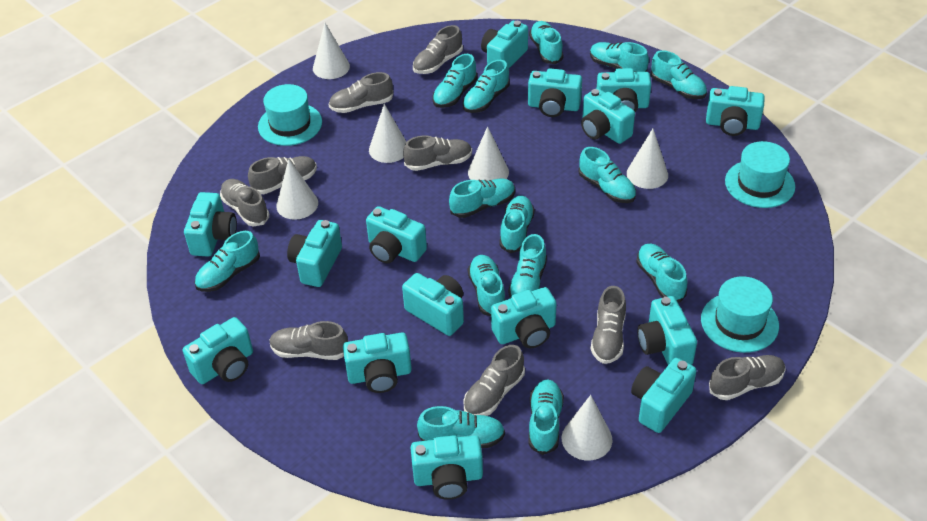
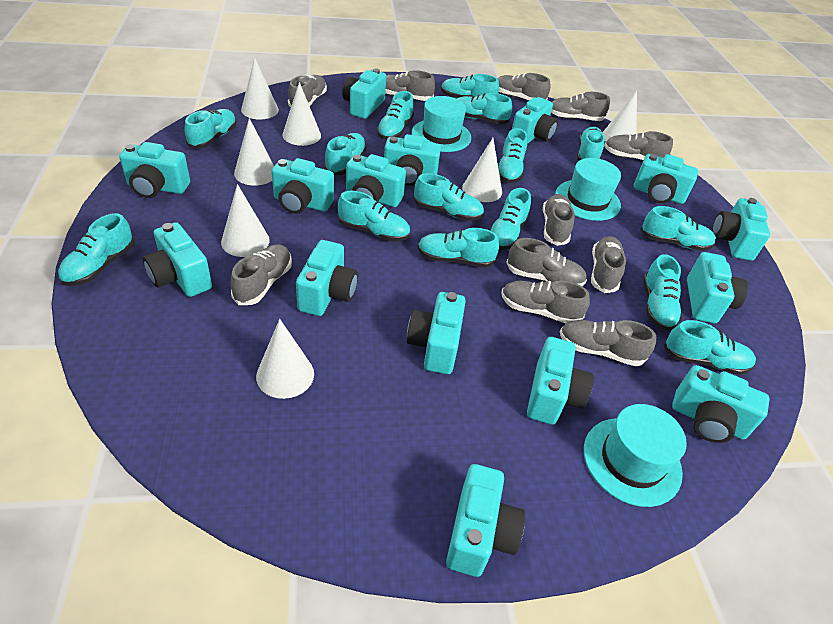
grey shoe: [220,179,269,227] [248,156,317,194] [269,321,348,360] [329,72,393,113] [403,135,472,171] [413,25,463,74] [463,345,525,416] [591,286,626,364] [709,355,786,400] = 9 -> [231,244,292,305] [288,75,327,107] [385,70,435,101] [497,73,550,100] [501,281,590,323] [506,238,587,286] [543,194,575,246] [551,92,610,121] [560,320,656,366] [591,236,626,293] [604,131,673,160] = 11
turquoise shoe: [194,231,260,292] [417,406,505,448] [432,54,477,108] [449,179,515,218] [463,60,510,113] [468,255,505,316] [499,196,535,253] [508,234,547,299] [529,21,563,64] [529,380,564,455] [578,147,636,203] [590,42,649,72] [636,244,687,302] [651,50,707,99] = 14 -> [58,213,135,286] [185,109,237,149] [324,133,366,175] [338,191,410,241] [377,91,414,140] [414,173,484,221] [418,228,499,268] [441,74,499,99] [457,93,512,125] [490,188,531,250] [498,128,527,183] [577,127,605,161] [640,206,716,251] [643,254,682,331] [664,320,756,375] = 15
white cone: [276,159,318,220] [313,23,350,79] [369,104,406,163] [468,126,509,181] [562,395,612,461] [627,129,668,189] = 6 -> [221,184,270,257] [234,118,274,186] [241,58,279,120] [256,319,314,399] [282,82,321,146] [462,138,502,202] [603,90,637,142] = 7

